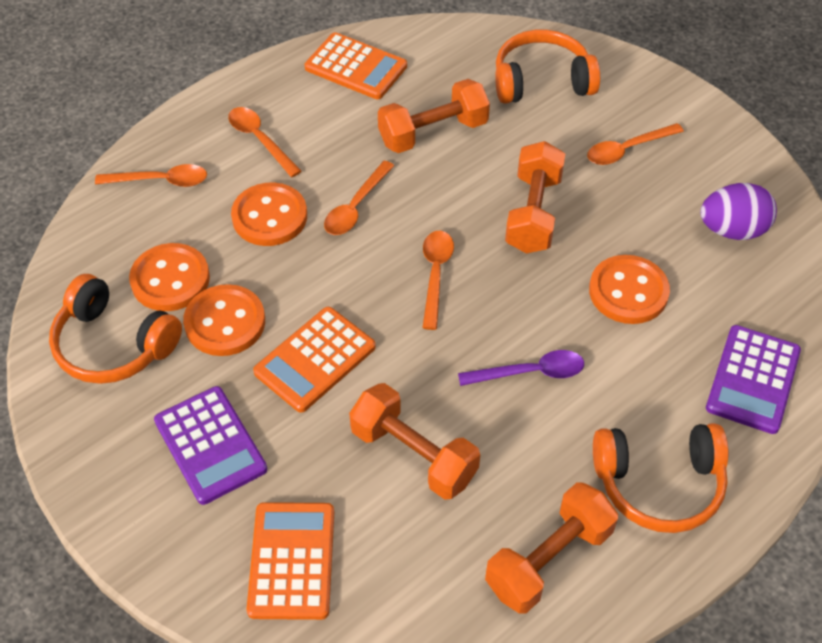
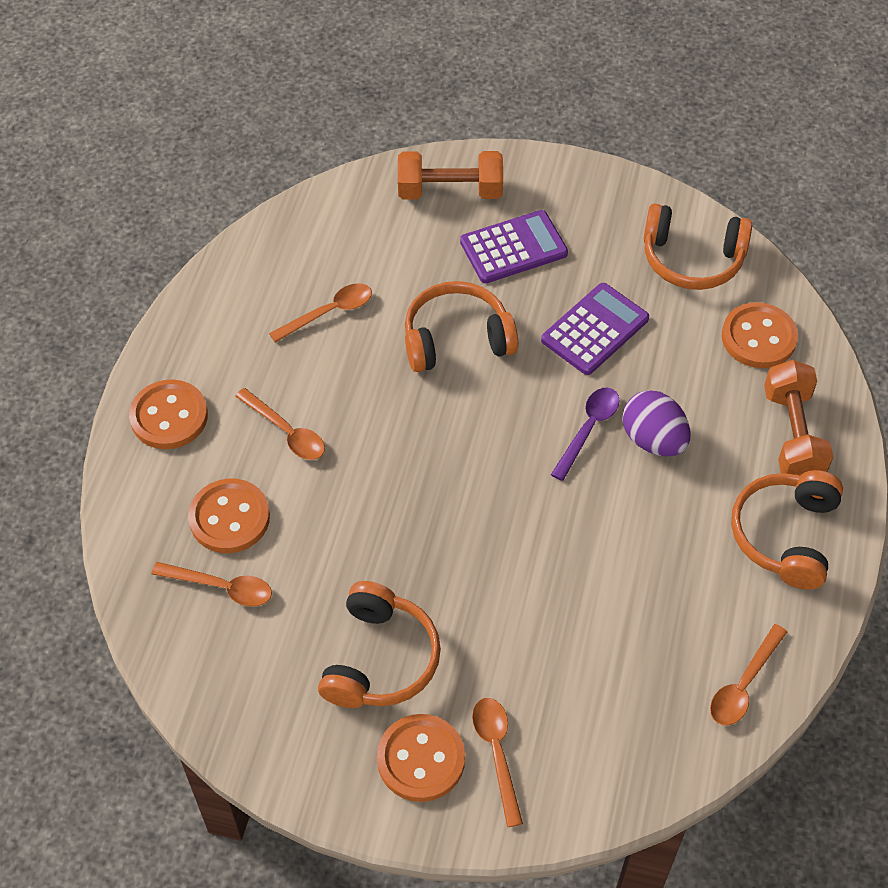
orange calculator: [247,502,334,620] [253,307,376,413] [305,32,407,99] = 3 -> none = 0
orange dumbbell: [349,383,480,500] [378,79,490,153] [485,482,618,614] [505,141,565,254] = 4 -> [398,151,503,200] [764,360,833,475] = 2
orange headphones: [49,274,182,384] [495,30,600,104] [593,423,729,533] = 3 -> [318,581,441,708] [405,281,518,372] [643,204,752,290] [731,470,843,590] = 4

